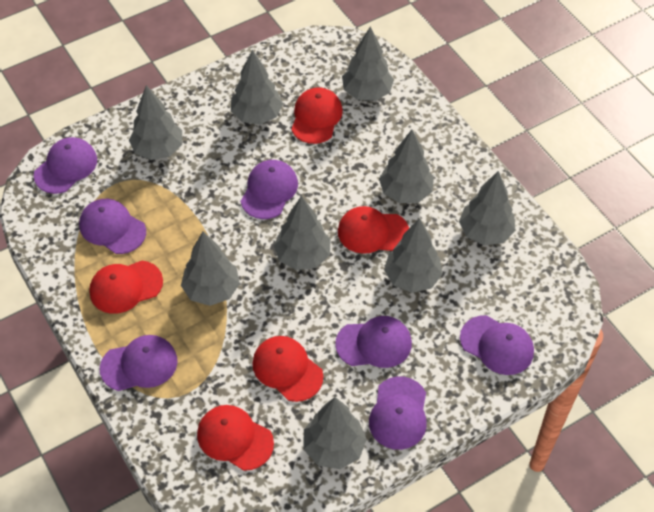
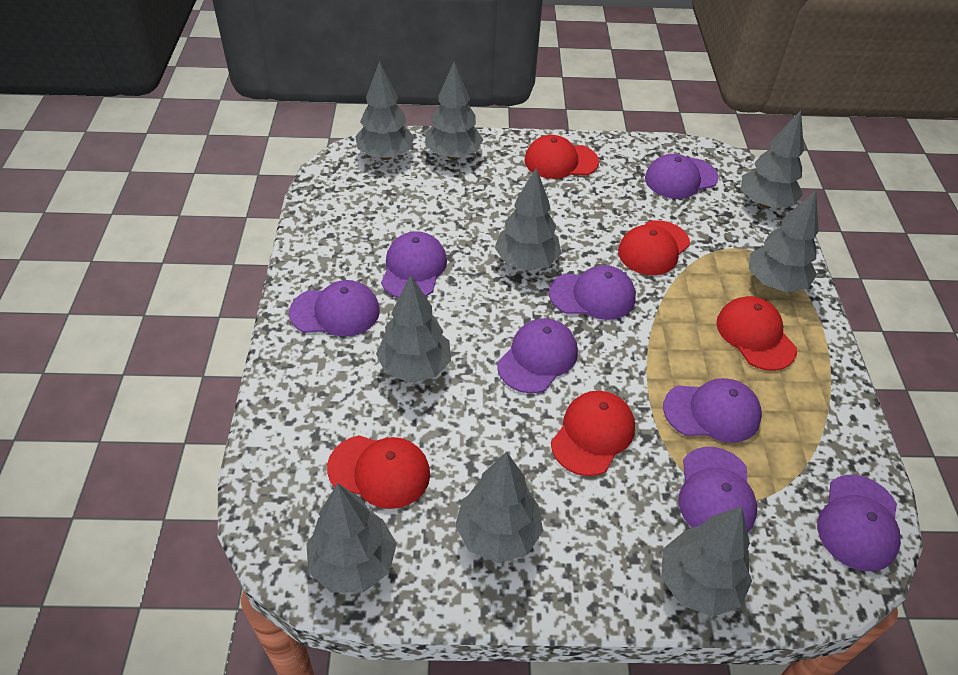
purple cap: [34,137,97,194] [79,199,146,254] [100,335,178,391] [241,160,298,219] [335,316,412,368] [369,376,427,450] [460,315,534,375] = 7 -> [289,280,380,337] [381,231,447,298] [497,318,578,393] [549,265,636,320] [645,154,718,199] [663,378,762,443] [678,447,757,532] [817,475,901,571] = 8

